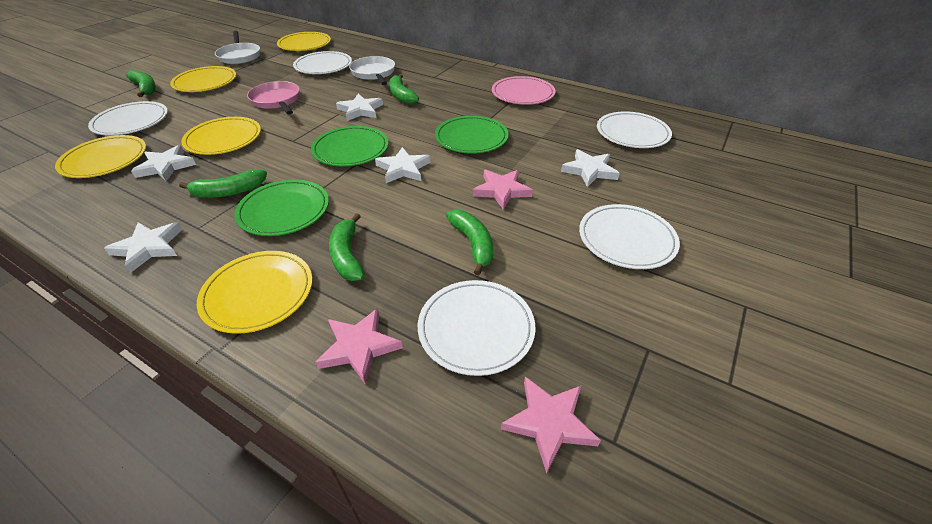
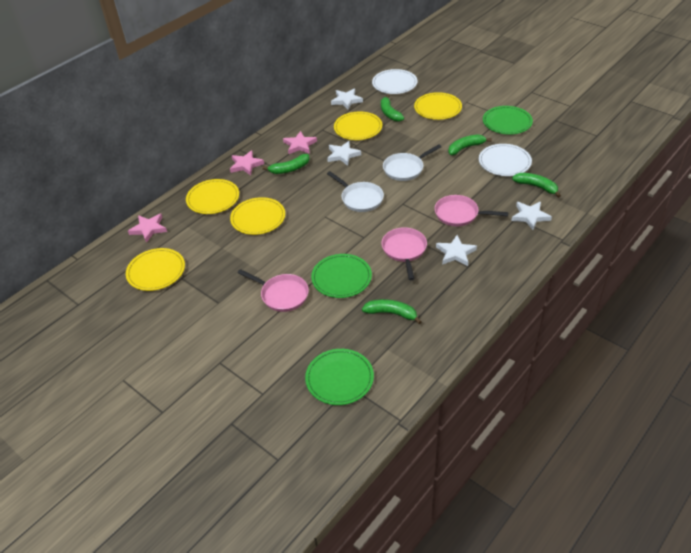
pink pan: [247,81,300,114] = 1 -> [238,269,309,312] [381,227,427,280] [434,195,508,226] = 3
pink plate: [492,76,556,105] = 1 -> none = 0
white plate: [88,101,168,136] [293,51,352,74] [418,280,536,376] [579,204,680,269] [597,112,672,148] = 5 -> [372,69,417,94] [479,144,532,176] = 2
white star: [104,222,183,273] [131,145,196,181] [336,93,383,121] [375,147,430,183] [561,149,620,187] = 5 -> [327,141,361,166] [331,89,363,109] [436,235,477,266] [511,202,552,230] = 4

